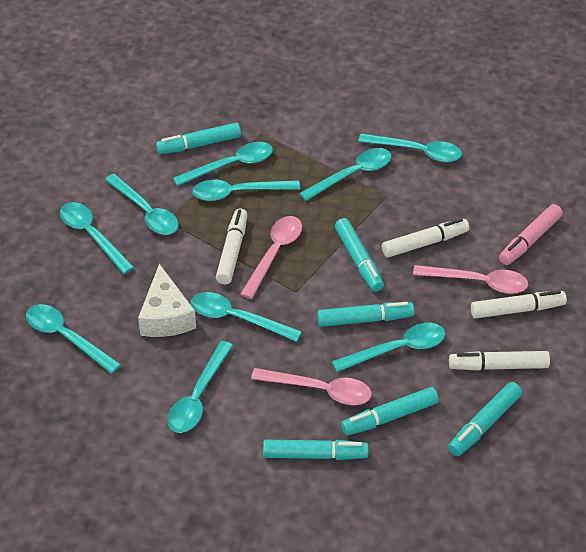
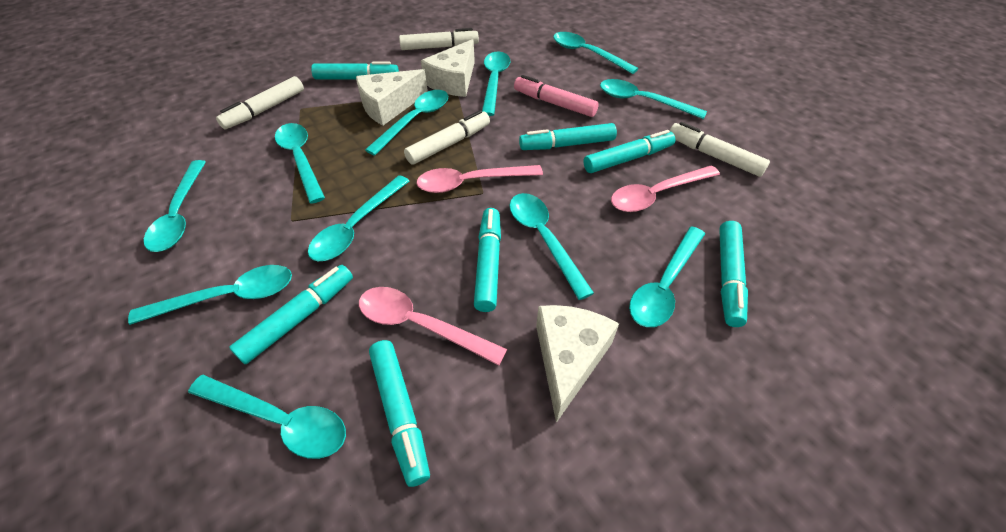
turquoise marker: [156,123,241,154] [263,440,368,460] [317,302,414,327] [335,218,384,292] [341,387,439,436] [448,382,522,456] = 6 -> [229,265,353,364] [311,62,399,79] [369,340,430,487] [474,208,501,312] [519,123,617,150] [583,130,675,173] [719,221,748,327] = 7
turquoise spoon: [26,304,121,374] [60,202,134,274] [105,174,179,235] [167,341,233,433] [173,142,273,186] [190,292,302,342] [192,180,300,201] [299,148,391,201] [332,323,446,372] [358,134,462,162] = 10 -> [128,265,292,325] [144,160,206,252] [188,375,346,459] [275,123,325,204] [308,175,409,261] [365,90,448,156] [482,52,510,116] [509,193,594,300] [553,32,639,74] [600,79,707,119] [629,226,705,327] = 11
white cheese: [138,264,196,337] = 1 -> [356,69,428,126] [421,39,475,97] [536,305,619,423] = 3

